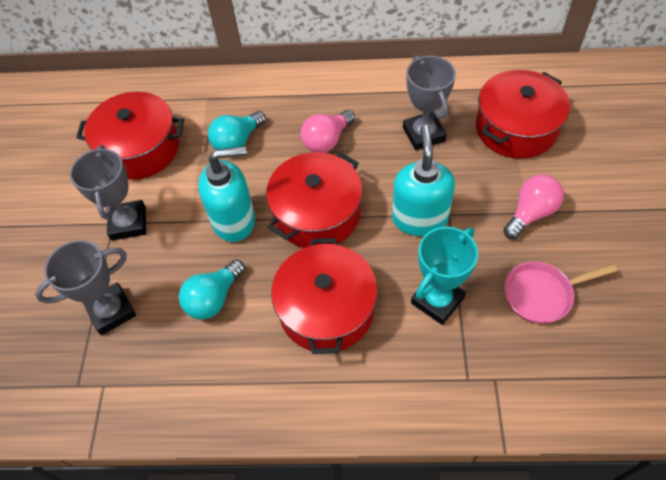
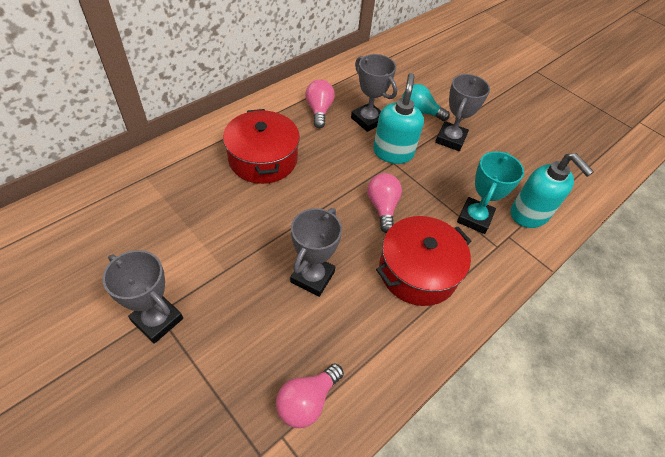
grey trophy: [35,240,136,335] [70,146,146,241] [403,55,456,150] = 3 -> [102,250,183,344] [290,208,342,297] [351,54,397,132] [435,74,490,151] = 4
pink light bulb: [301,110,355,153] [503,174,564,239] = 2 -> [276,363,344,428] [305,80,335,128] [367,173,402,233] = 3
pink pan: [504,261,617,324] = 1 -> none = 0
red pot: [76,92,184,180] [266,152,362,248] [271,238,378,354] [476,70,570,159] = 4 -> [223,109,300,184] [376,216,471,306] = 2
turquoise light bulb: [179,259,245,319] [208,111,266,150] = 2 -> [402,84,450,121] = 1

